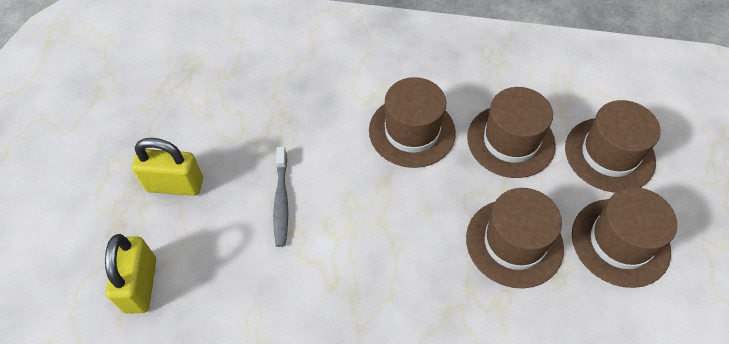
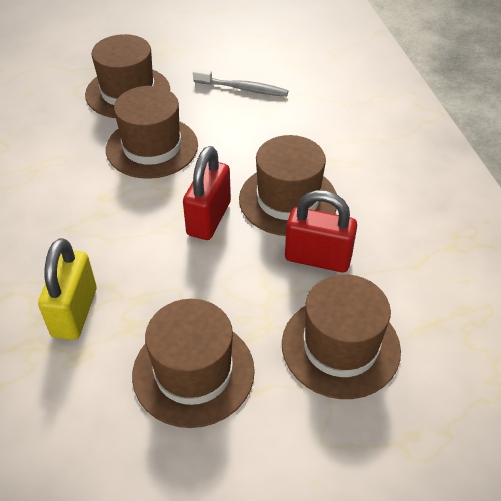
red padlock: none = 0 -> [183,146,231,240] [285,190,357,272] = 2
yellow padlock: [105,234,156,314] [132,138,203,196] = 2 -> [38,238,97,340] = 1

